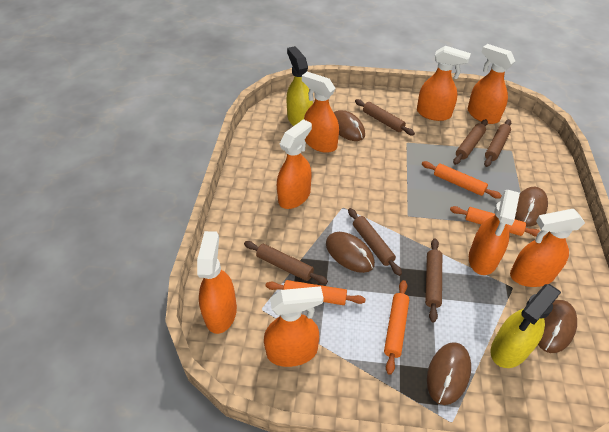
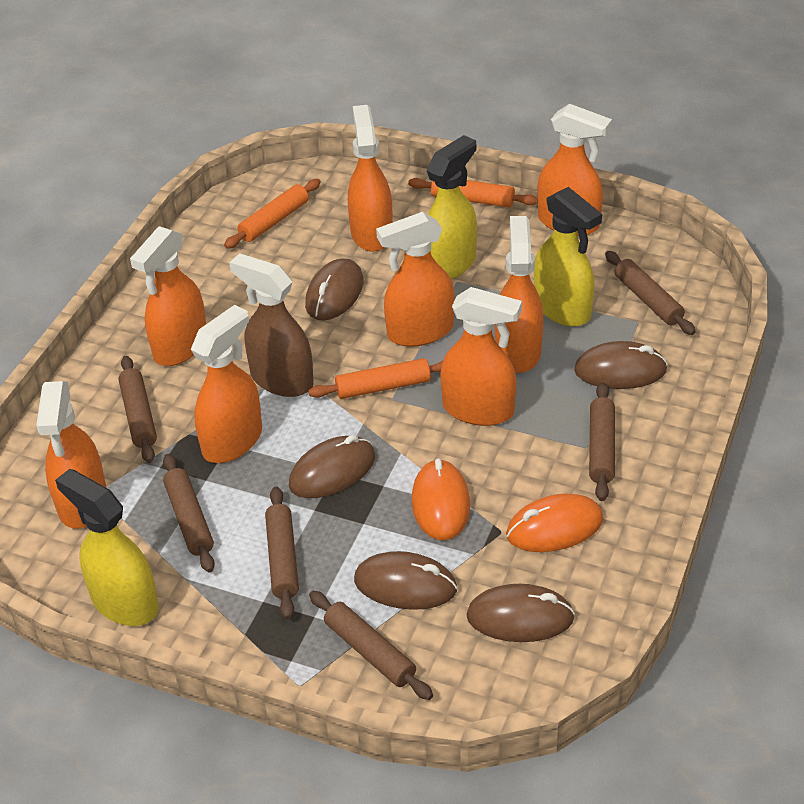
brown spray bottle: none = 0 -> [229,253,314,397] = 1
orange mouse: none = 0 -> [412,458,470,541] [506,493,604,552] = 2
orange rolling pin: [266,280,366,305] [384,280,409,375] [422,161,502,199] [450,206,540,237] = 4 -> [224,179,321,249] [308,358,442,399] [408,178,538,208] = 3
yellow spray bottle: [286,46,313,126] [491,284,561,368] = 2 -> [55,469,159,626] [427,135,477,279] [534,187,602,327] = 3

